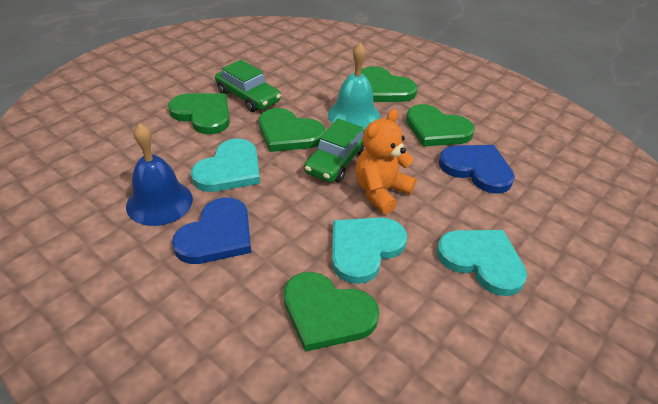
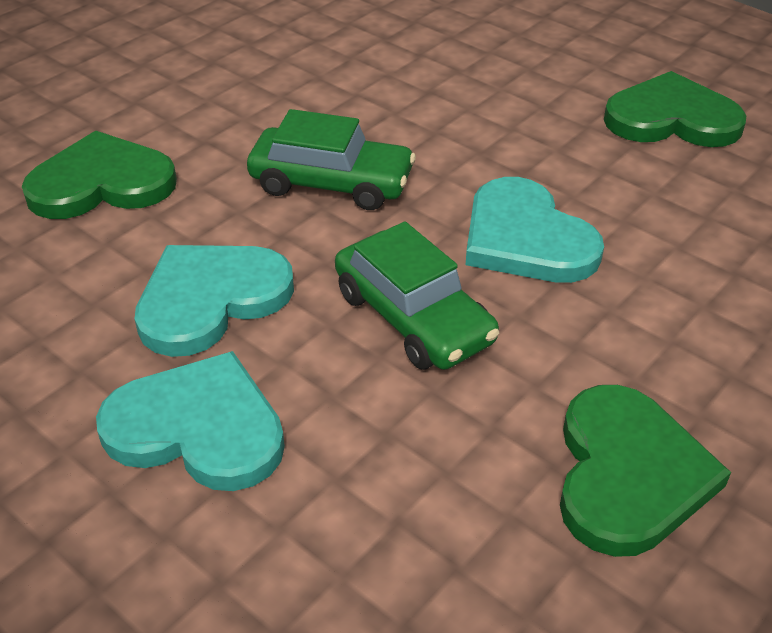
blue bell: [126,123,193,226] = 1 -> none = 0
blue heart: [172,197,251,264] [439,145,515,194] = 2 -> none = 0
green heart: [168,93,230,134] [259,108,325,152] [284,272,379,352] [361,66,418,102] [406,104,475,147] = 5 -> [22,131,177,219] [560,385,731,557] [604,71,746,147] = 3
orange teddy bear: [355,109,416,214] = 1 -> none = 0
turquoise bell: [328,43,380,130] = 1 -> none = 0

